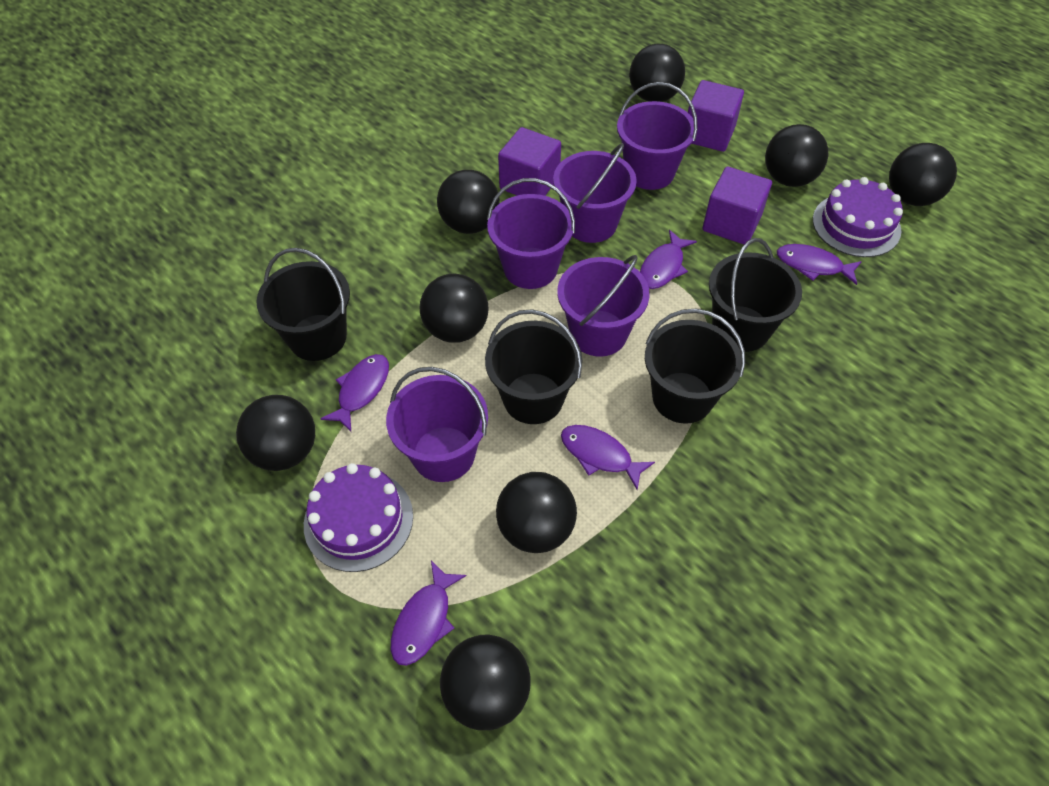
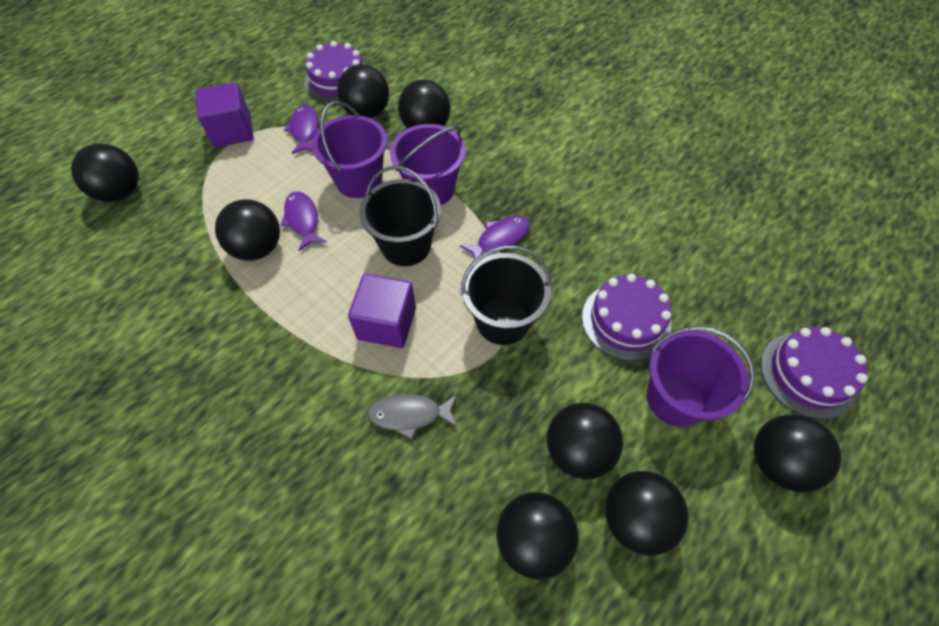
black bucket: [256,248,350,361] [485,309,582,424] [645,309,745,424] [709,238,802,352] = 4 -> [359,166,441,266] [461,245,552,345] = 2
grey fish: none = 0 -> [367,394,457,439] = 1
purple bucket: [386,367,488,482] [487,178,575,289] [553,143,637,243] [557,255,650,357] [617,82,697,190] = 5 -> [312,101,387,198] [390,124,466,205] [647,326,755,427] = 3
purple cake: [304,463,413,572] [813,177,903,257] = 2 -> [304,41,363,103] [582,274,671,361] [761,327,868,419] = 3
purple cube: [498,127,561,196] [688,80,744,152] [702,166,772,244] = 3 -> [196,83,254,147] [348,274,416,348] = 2
purple fish: [321,354,389,432] [391,561,466,666] [561,425,655,490] [640,230,697,289] [777,244,862,285] = 5 -> [281,191,327,251] [284,105,318,154] [460,216,530,259] = 3

